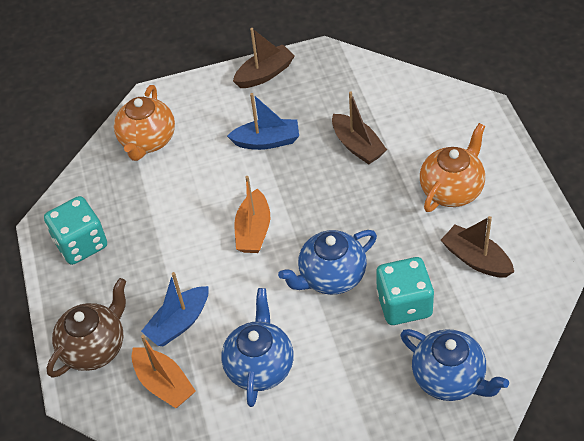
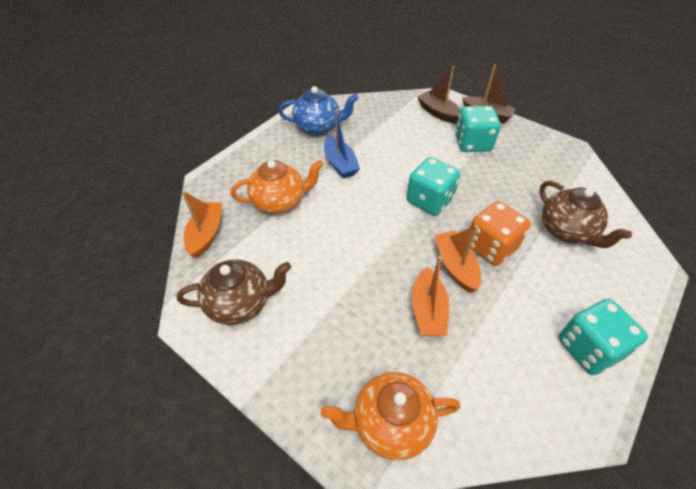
blue boat: [141,272,208,346] [227,93,299,150] = 2 -> [324,109,360,178] = 1
blue teapot: [221,288,294,407] [278,230,377,295] [401,329,509,401] = 3 -> [278,86,358,136] = 1
brown boat: [233,28,295,88] [332,91,387,165] [441,216,514,277] = 3 -> [417,66,461,124] [462,64,516,124] = 2
brown teapot: [47,278,126,378] = 1 -> [177,259,291,325] [539,181,632,248] = 2
orange boat: [131,335,196,408] [234,176,270,253] = 2 -> [182,191,223,259] [412,256,450,336] [434,225,481,293] = 3
orange dice: none = 0 -> [470,201,531,266] = 1
turquoise dice: [44,196,107,265] [376,257,434,325] = 2 -> [406,157,461,216] [455,106,501,152] [558,299,648,375] = 3

